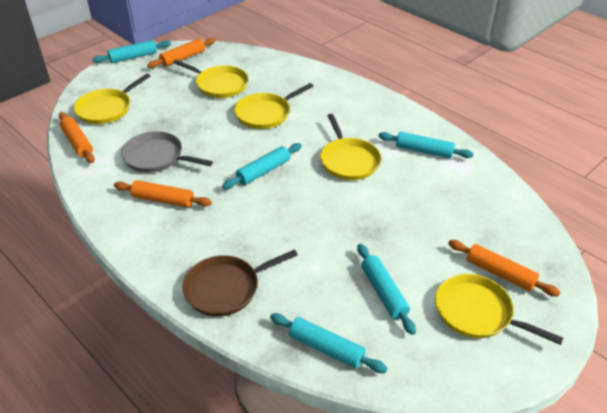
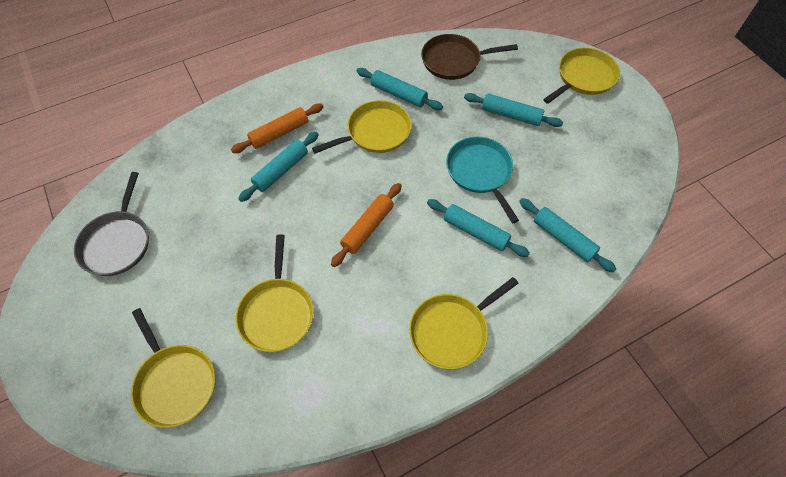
orange rolling pin: [59,112,95,163] [114,180,212,208] [147,38,216,68] [448,240,560,297] = 4 -> [231,103,323,153] [331,183,402,267] = 2
turquoise pan: none = 0 -> [446,137,519,223] = 1

